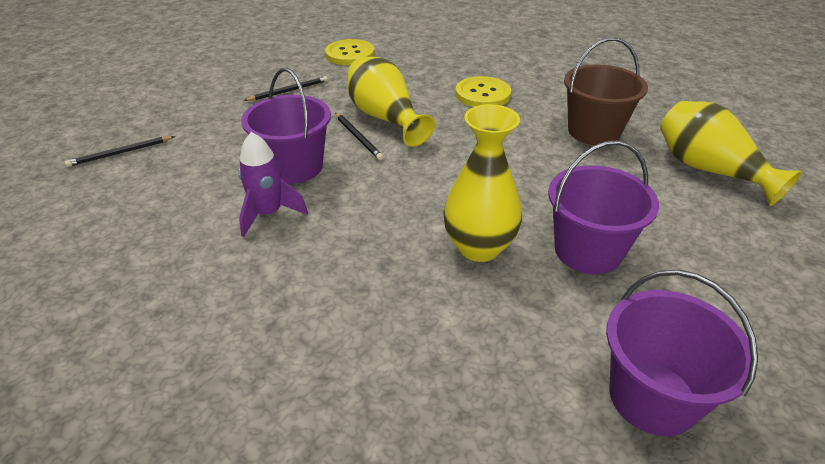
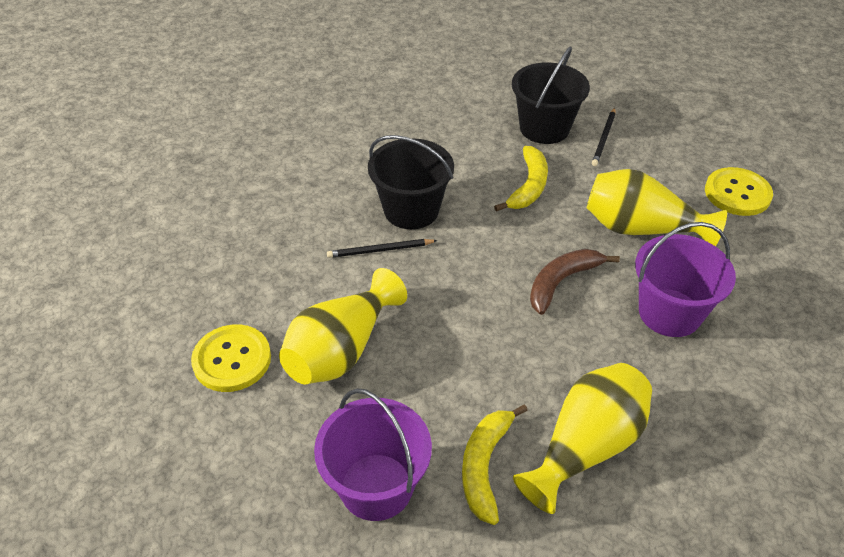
black bucket: none = 0 -> [368,135,454,229] [512,47,590,144] = 2
black pencil: [65,136,175,167] [244,76,328,101] [335,113,383,160] = 3 -> [327,239,438,258] [592,108,615,166] = 2
brown banana: none = 0 -> [530,249,620,315] = 1
brown bucket: [564,38,648,145] = 1 -> none = 0
purple bucket: [241,68,331,184] [548,140,659,275] [606,270,758,436] = 3 -> [314,388,432,521] [635,222,736,337] = 2
purple rocket: [238,132,308,237] = 1 -> none = 0
yellow banana: none = 0 -> [462,404,528,525] [494,146,548,212] = 2

